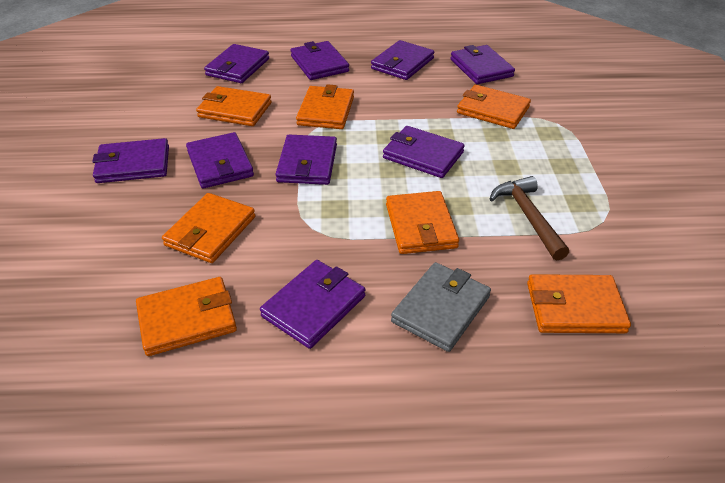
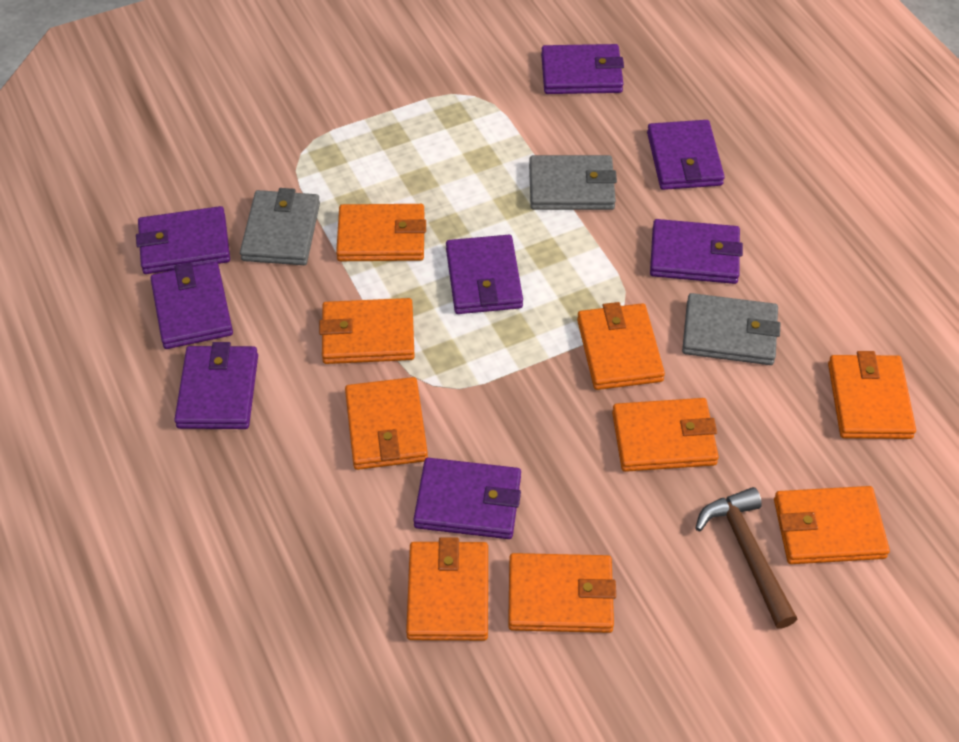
grey wallet: [391,262,491,352] = 1 -> [240,188,320,265] [529,155,617,210] [682,293,780,365] = 3
orange wallet: [136,277,237,356] [162,193,255,263] [196,86,272,126] [296,84,354,129] [386,191,459,254] [457,85,531,129] [527,274,631,333] = 7 -> [319,298,415,364] [336,204,426,261] [345,377,428,470] [406,537,488,641] [508,553,616,633] [577,302,665,390] [612,398,719,472] [774,486,890,564] [828,351,916,439] = 9
purple wallet: [92,138,169,183] [186,132,254,189] [204,44,269,83] [260,260,365,349] [275,135,337,185] [291,41,349,80] [371,40,434,80] [383,126,465,178] [450,45,515,84] = 9 -> [136,206,230,274] [150,262,233,349] [174,342,258,429] [413,458,521,539] [446,235,523,314] [541,44,624,94] [647,120,725,190] [650,219,743,284] = 8

